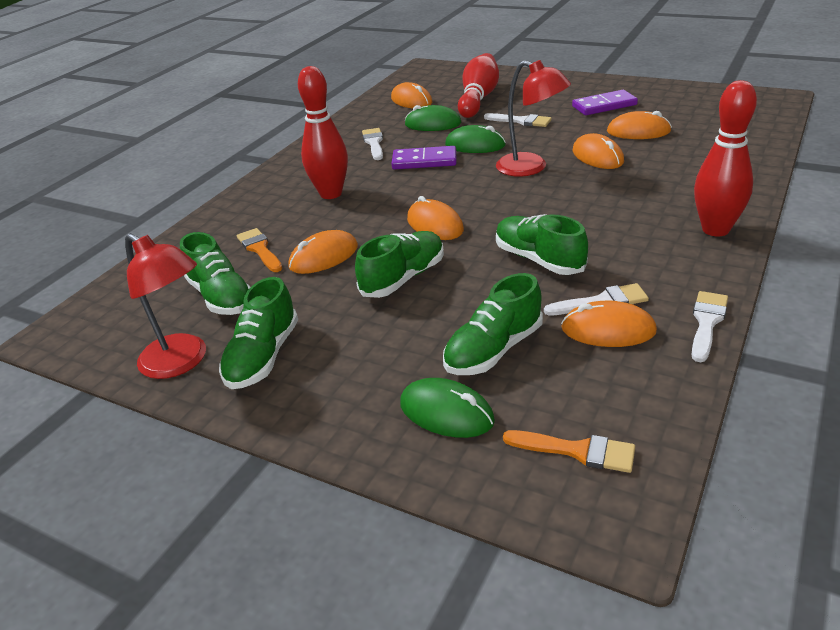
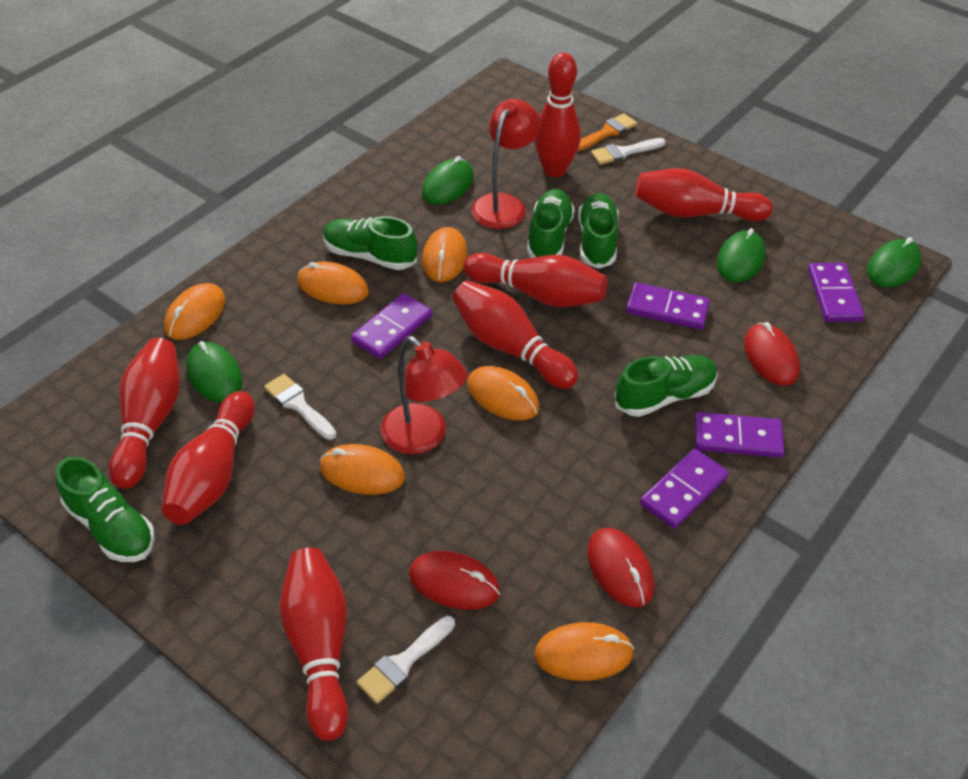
green mouse: [400,378,495,438] [404,105,461,131] [445,125,506,153] = 3 -> [186,341,243,402] [422,156,474,205] [717,228,766,282] [867,237,922,287] = 4
orange brush: [237,228,282,272] [503,430,635,473] = 2 -> [578,113,637,151] = 1
purple domino: [391,146,456,170] [572,90,638,115] = 2 -> [351,293,432,359] [626,282,710,330] [640,448,729,529] [694,412,785,457] [808,263,864,322] = 5
red bowling pin: [298,66,348,199] [458,53,499,118] [694,80,757,236] = 3 -> [109,338,180,489] [162,391,255,525] [279,547,348,741] [452,280,578,389] [463,253,608,307] [534,52,581,177] [635,168,773,221] = 7
red mouse: none = 0 -> [409,551,500,610] [587,528,654,608] [744,322,800,386] = 3
white brush: [362,128,383,160] [484,113,552,127] [544,283,649,316] [692,291,728,362] = 4 -> [264,374,336,440] [357,616,455,704] [591,138,666,165] = 3

